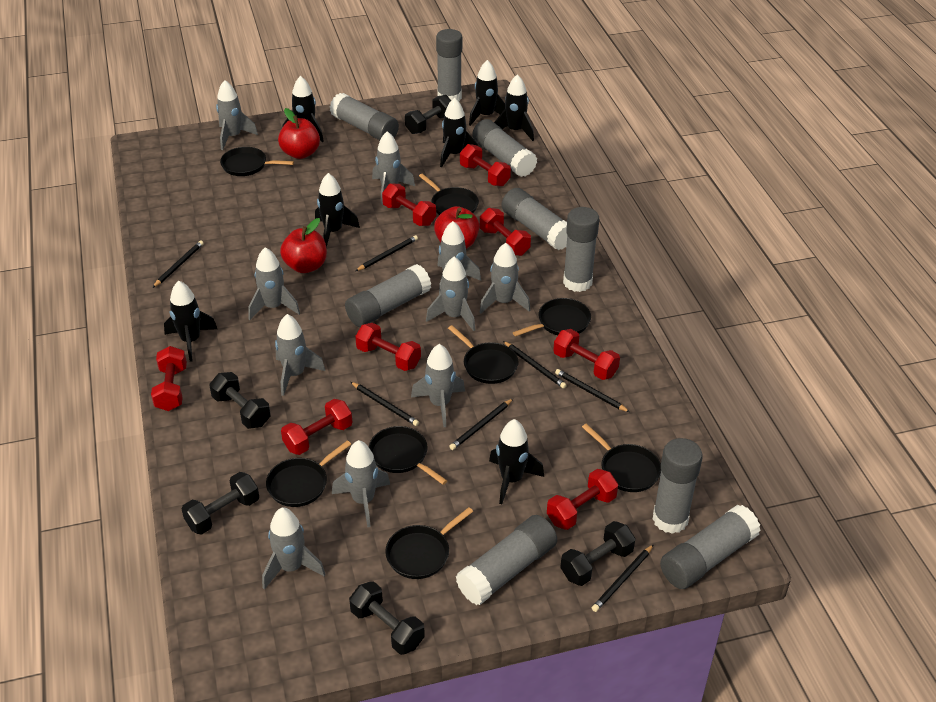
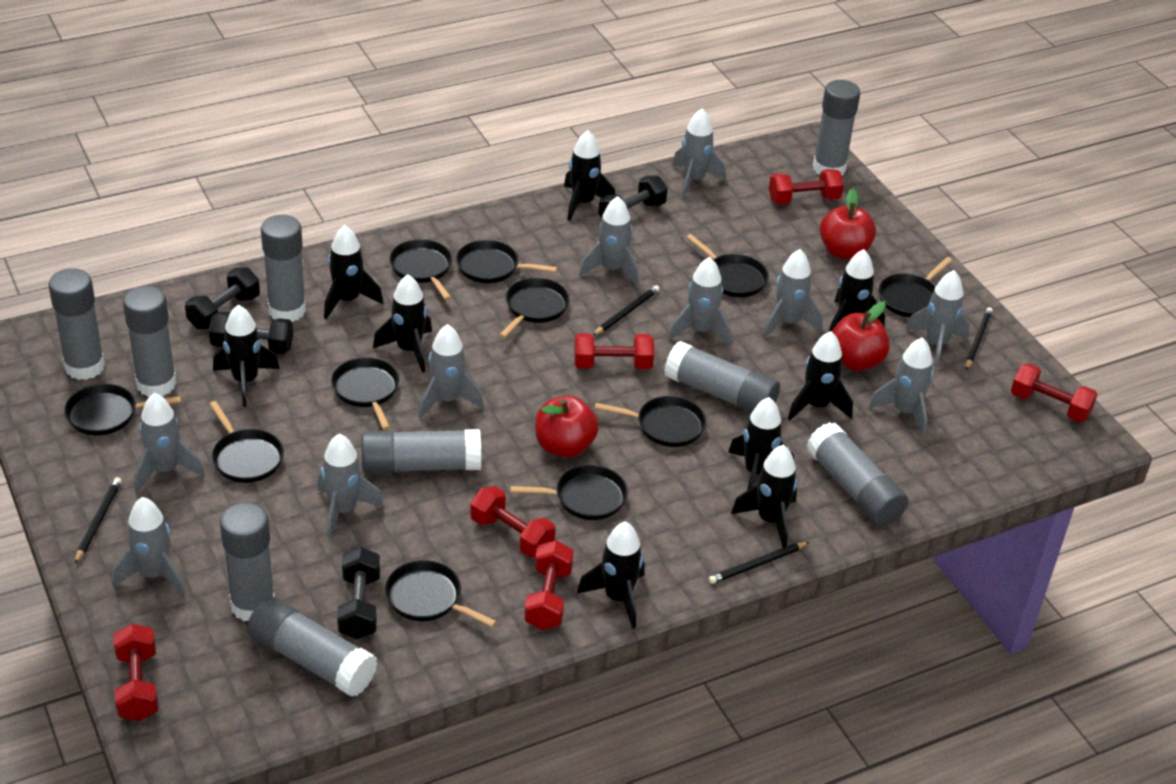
black dumbbell: [182,472,259,534] [209,372,271,429] [349,581,425,655] [405,95,451,134] [560,521,636,586] = 5 -> [185,267,260,330] [209,311,293,354] [337,547,380,639] [598,176,668,218] = 4
black pan: [220,147,294,176] [266,440,351,507] [369,426,447,485] [385,507,473,579] [419,174,479,215] [448,325,519,384] [513,298,591,336] [582,424,661,492] = 8 -> [64,384,181,435] [209,401,284,483] [331,357,399,430] [385,560,497,627] [389,239,452,300] [456,240,557,283] [499,278,569,338] [510,465,628,520] [595,396,706,447] [686,234,769,297] [878,257,952,317] = 11
black pencil: [152,240,204,288] [351,382,419,426] [356,235,418,271] [449,399,513,450] [503,341,567,389] [555,369,630,412] [592,544,654,612] = 7 -> [75,477,122,563] [592,285,659,336] [709,542,809,584] [966,307,993,370] = 4
black rocket: [164,281,217,362] [282,76,324,142] [315,173,360,247] [440,98,478,167] [469,60,505,126] [489,419,544,504] [494,74,534,141] = 7 -> [213,305,280,407] [324,225,384,319] [373,274,432,373] [564,130,615,221] [577,521,645,629] [728,397,794,491] [731,445,798,548] [788,331,853,421] [829,249,885,332] = 9
red dumbbell: [151,346,187,411] [281,399,352,455] [355,323,421,371] [382,183,436,226] [460,144,511,187] [480,208,531,256] [547,469,618,530] [553,329,620,380] = 8 -> [114,623,158,721] [470,486,555,558] [524,540,574,630] [574,333,654,369] [769,169,844,205] [1011,363,1097,422] = 6

